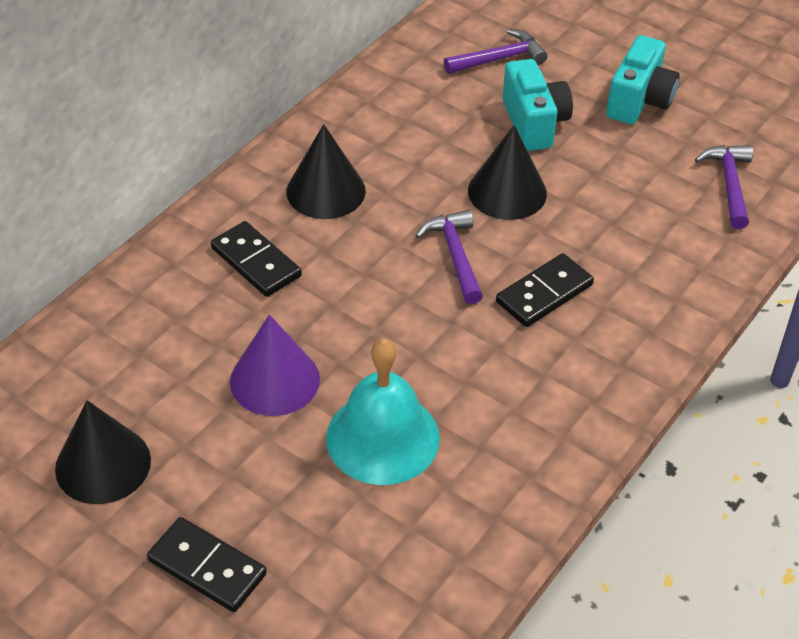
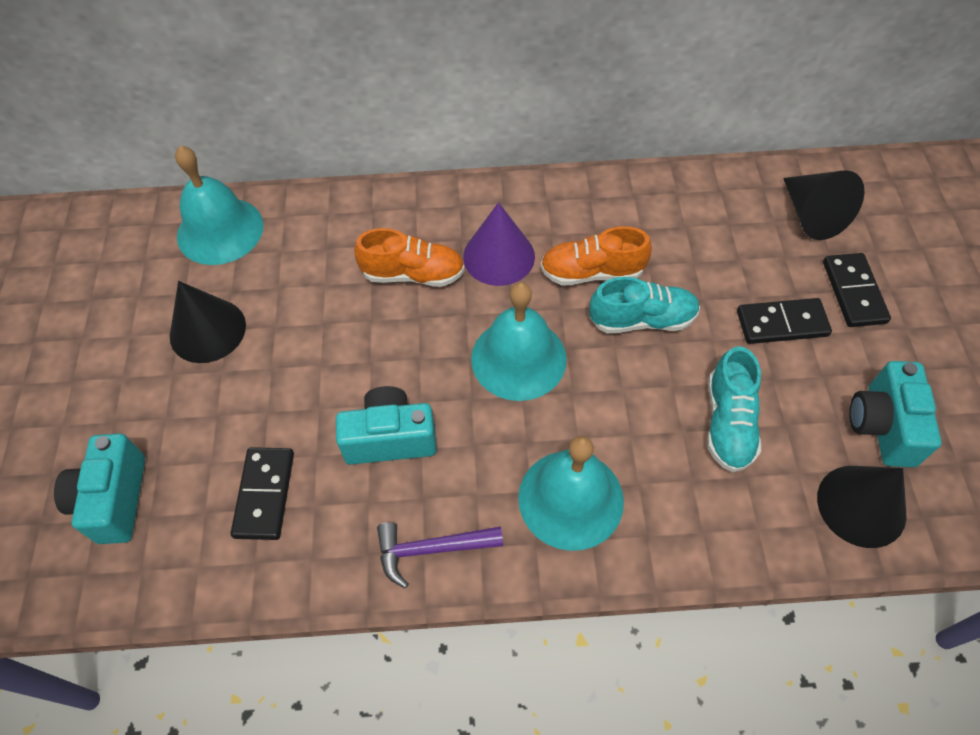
orange shoe: none = 0 -> [354,228,465,287] [540,226,652,285] = 2
purple hammer: [415,210,483,304] [444,29,547,74] [695,145,753,229] = 3 -> [377,522,503,588] = 1
turquoise bell: [326,339,440,485] = 1 -> [175,146,263,265] [471,282,567,401] [518,436,624,551] = 3
turquoise camera: [502,59,573,151] [606,35,679,124] = 2 -> [54,434,145,544] [336,386,437,465] [849,361,942,467] = 3
turquoise shoe: none = 0 -> [589,277,700,333] [707,346,761,472] = 2

